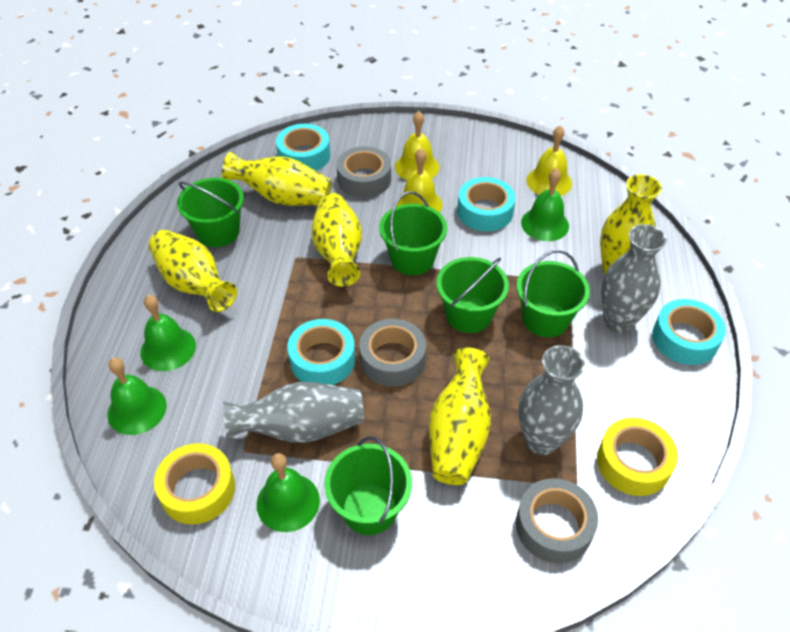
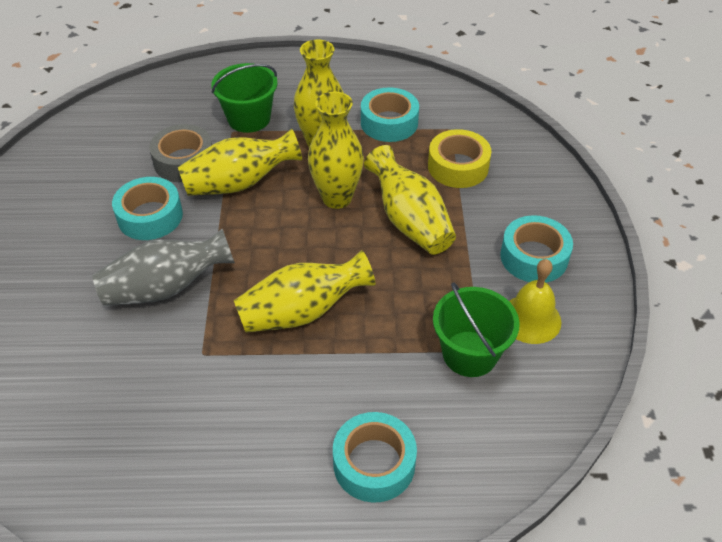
green bell: [107,357,167,435] [140,295,196,371] [257,453,320,532] [521,168,569,241] = 4 -> none = 0
green bucket: [177,178,244,247] [324,436,412,535] [379,191,447,275] [437,257,509,333] [516,250,590,337] = 5 -> [211,63,277,133] [433,282,520,377] = 2
grey tape: [336,146,391,198] [359,319,426,387] [516,478,598,564] = 3 -> [149,124,212,182] = 1
grey vase: [223,382,364,443] [518,345,585,455] [601,224,667,333] = 3 -> [92,229,235,306] = 1
yellow bell: [395,111,439,180] [396,148,442,213] [526,126,572,196] = 3 -> [509,259,561,344] = 1
yellow tape: [154,443,235,525] [597,418,678,496] = 2 -> [428,129,491,188] = 1

